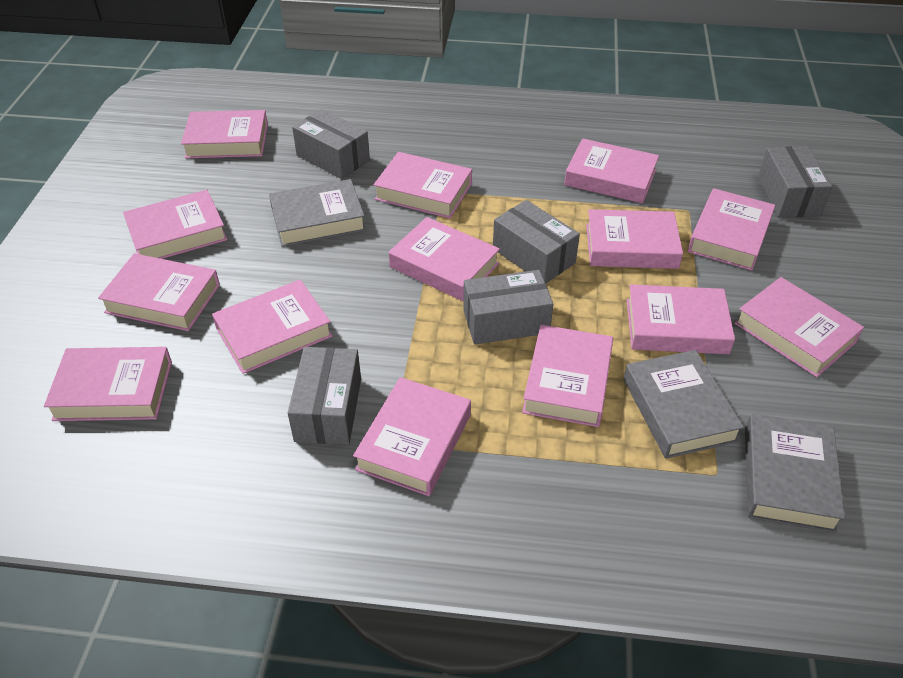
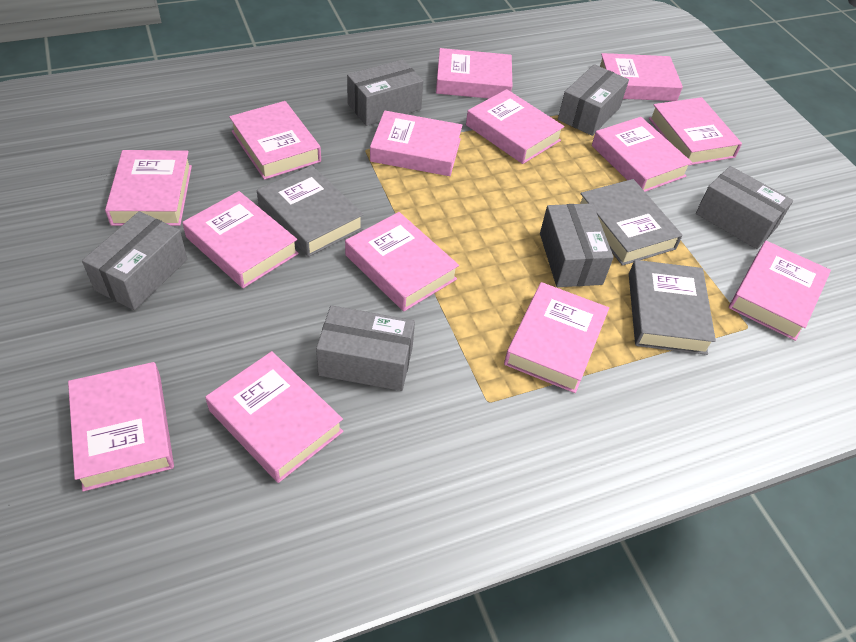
grey box: [288,347,361,445] [292,109,370,179] [463,270,553,345] [493,200,580,283] [758,146,833,218] = 5 -> [82,211,187,310] [316,305,415,391] [347,59,423,126] [540,203,614,287] [558,64,629,136] [696,166,793,249] = 6

